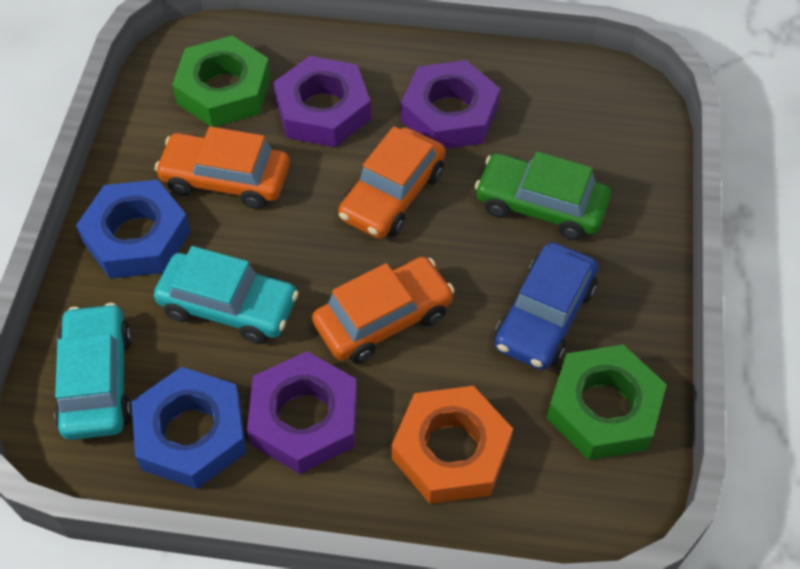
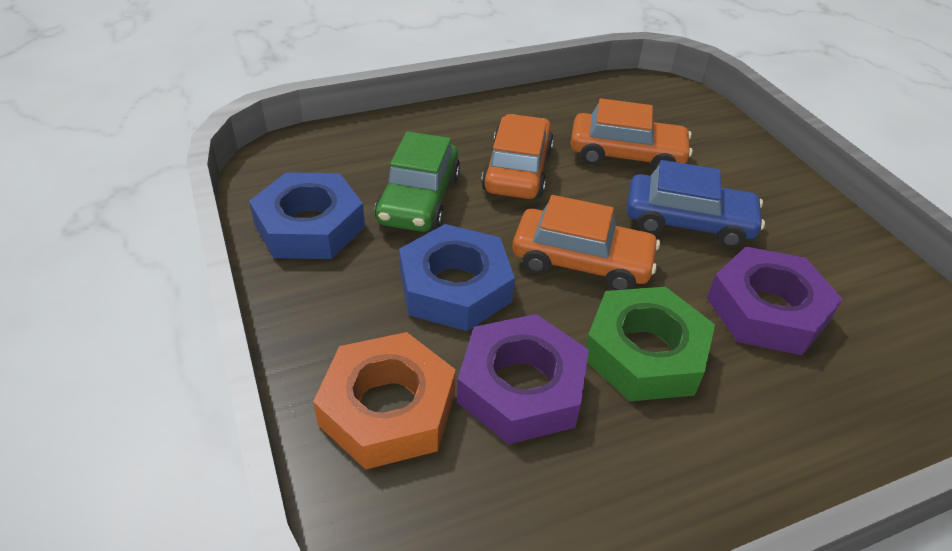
green nut: [172,36,271,127] [547,345,667,460] = 2 -> [586,287,715,401] = 1
purple nut: [247,351,357,474] [273,56,371,147] [401,60,500,149] = 3 -> [457,314,589,444] [707,247,843,355] = 2
turquoise car: [54,303,132,440] [154,246,299,344] = 2 -> none = 0

